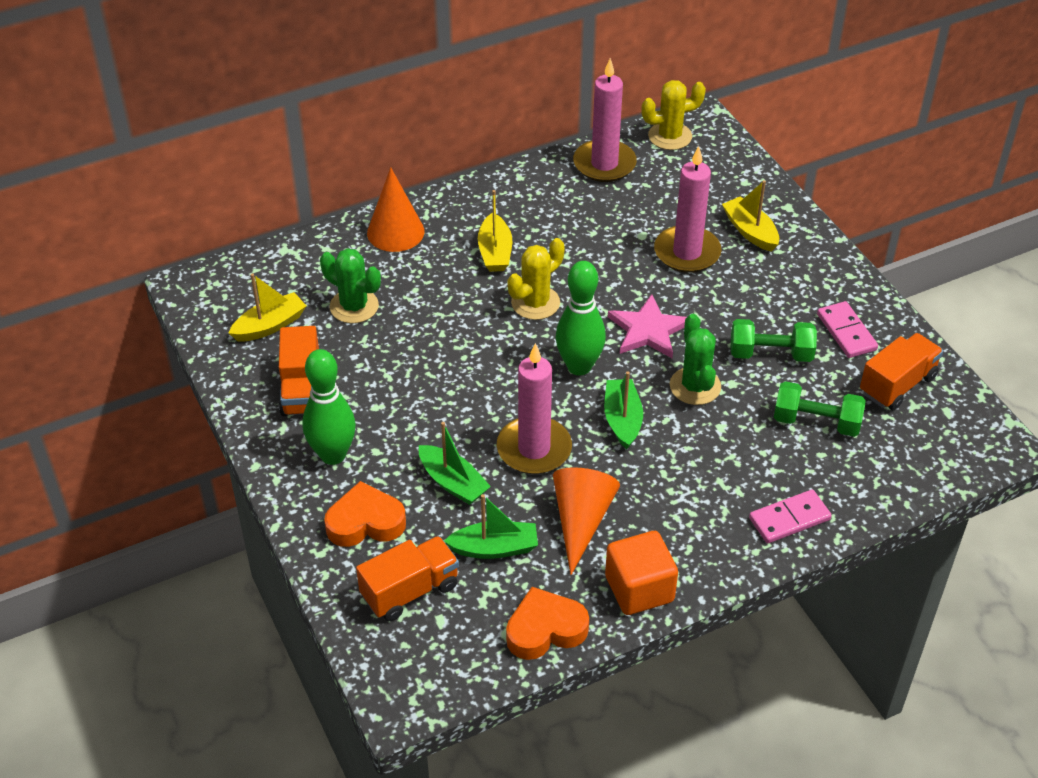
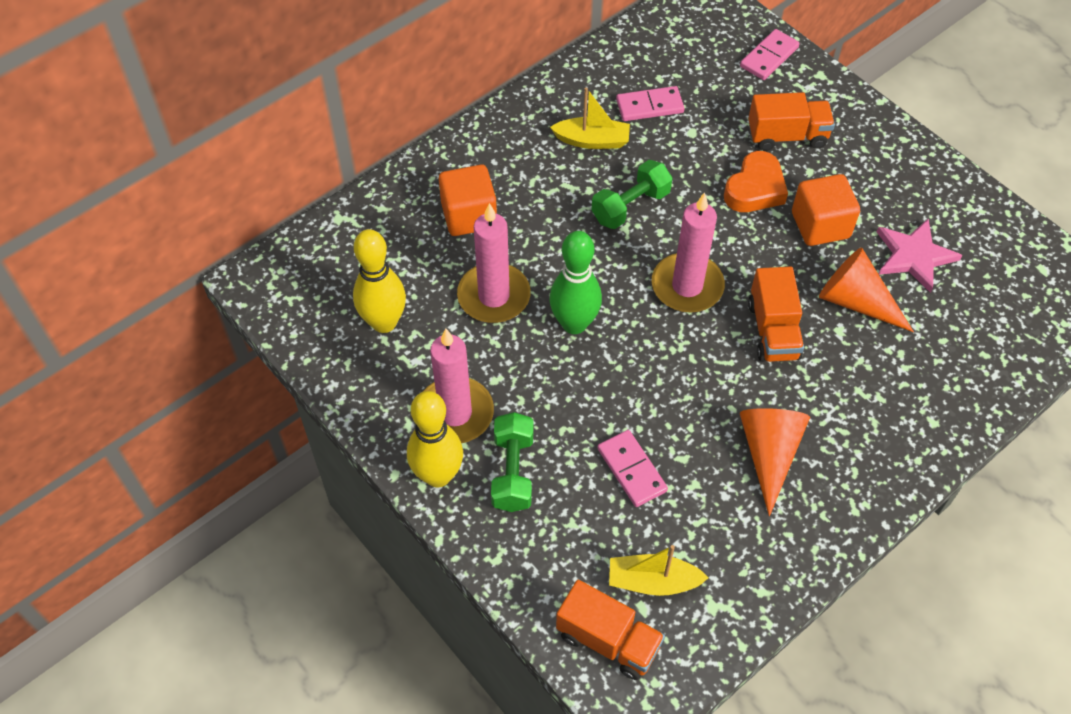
green boat: [419,422,491,505] [444,494,538,559] [604,371,643,449] = 3 -> none = 0
green bowling pin: [302,349,356,465] [555,261,606,376] = 2 -> [549,231,602,334] = 1
green cactus: [320,248,381,323] [670,314,721,405] = 2 -> none = 0
orange cube: [605,531,678,615] = 1 -> [439,165,497,236] [792,174,860,246] = 2
orange heart: [324,481,406,547] [506,587,589,660] = 2 -> [724,151,788,212] = 1
pink domino: [749,489,832,543] [817,301,878,358] = 2 -> [598,430,668,507] [616,86,684,121] [740,29,800,80] = 3
yellow boat: [229,273,306,341] [478,190,512,272] [722,180,779,252] = 3 -> [550,87,630,149] [609,545,708,596] = 2
yellow bowling pin: none = 0 -> [353,229,406,333] [407,391,463,487] = 2
yellow cactus: [507,238,565,320] [641,80,706,150] = 2 -> none = 0

